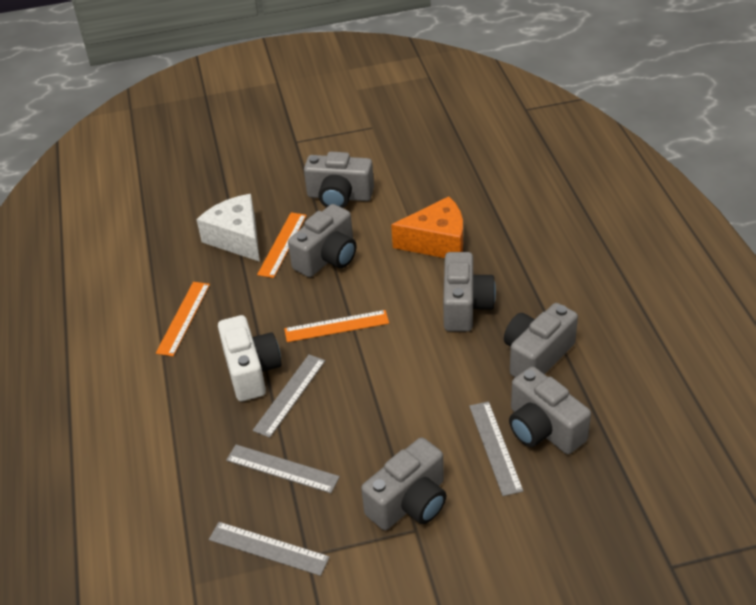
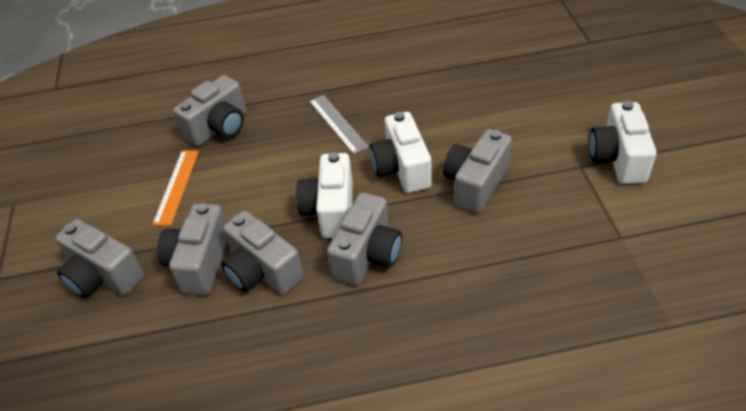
grey ruler: [209,522,330,576] [226,445,340,493] [253,355,325,438] [469,401,523,496] = 4 -> [309,95,369,155] = 1
orange cheese: [391,196,463,258] = 1 -> none = 0
orange ruler: [156,282,210,356] [257,212,307,278] [284,310,389,342] = 3 -> [152,150,199,226] = 1
white camera: [218,315,282,401] = 1 -> [296,152,353,238] [370,112,432,193] [588,101,657,184] = 3
white cheese: [196,194,260,262] = 1 -> none = 0

